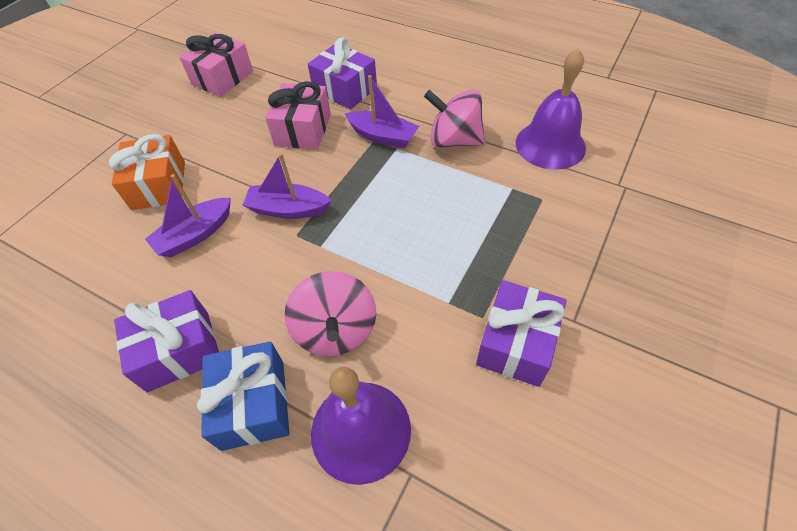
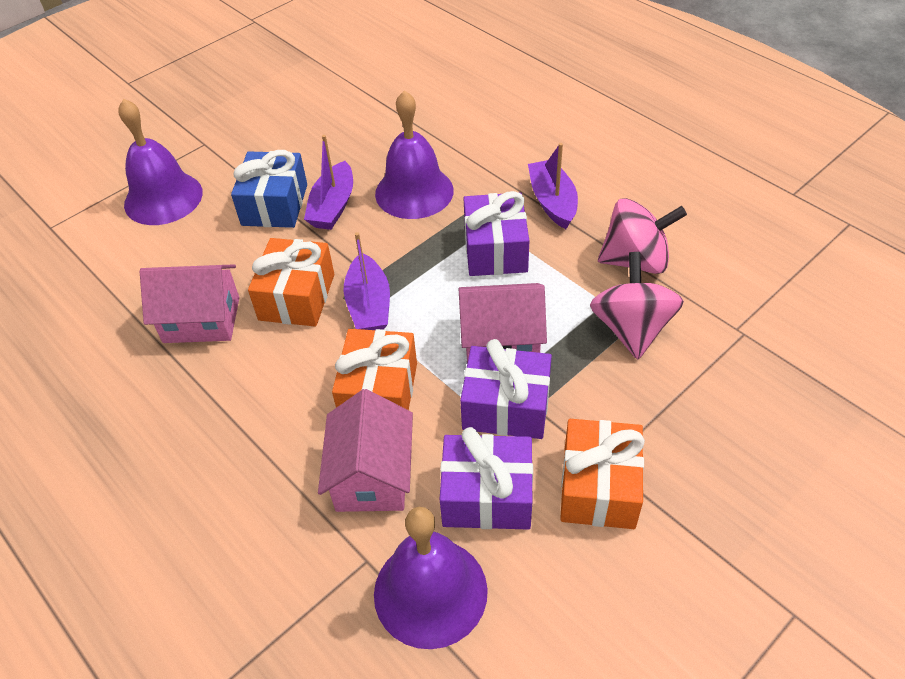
orange gift: [109,134,185,210] = 1 -> [248,238,334,326] [332,329,417,410] [560,419,645,529] = 3
pink gift: [180,33,253,97] [265,81,331,149] = 2 -> none = 0
pink house: none = 0 -> [139,264,239,343] [318,389,413,512] [459,283,547,363] = 3
purple bell: [311,367,411,485] [516,48,586,170] = 2 -> [118,99,203,225] [374,507,488,649] [375,90,454,219] = 3

